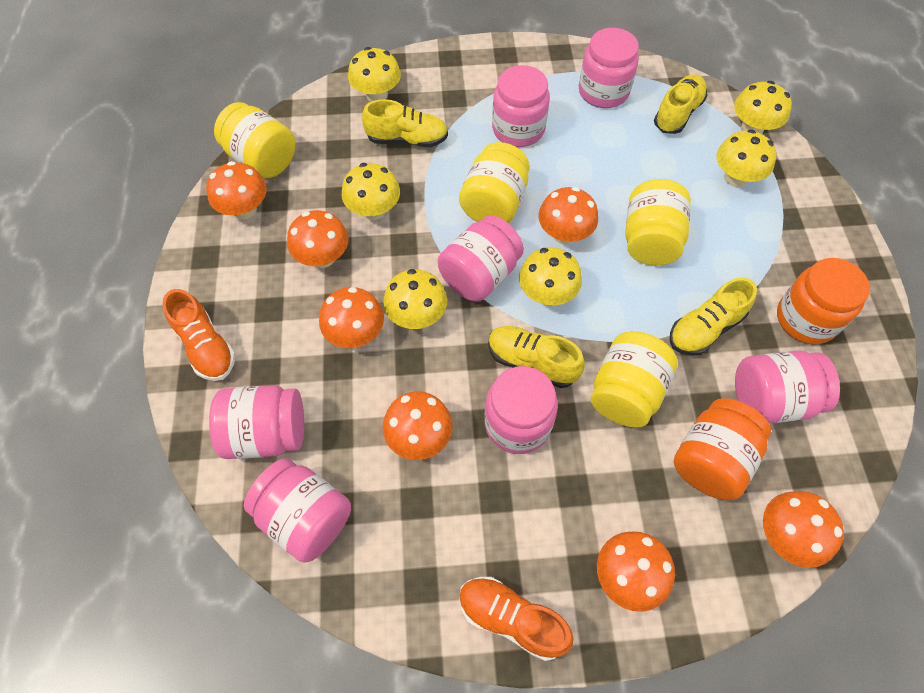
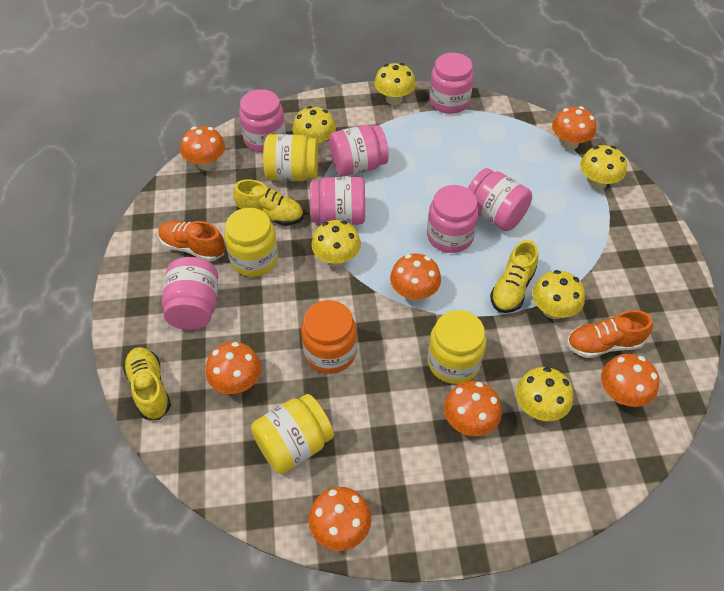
orange jar: [674,398,771,500] [777,258,870,344] = 2 -> [301,300,357,374] = 1
yellow shoe: [362,99,448,147] [488,326,585,388] [654,74,708,134] [670,278,757,356] = 4 -> [123,347,171,420] [233,179,304,226] [490,240,538,313] = 3

